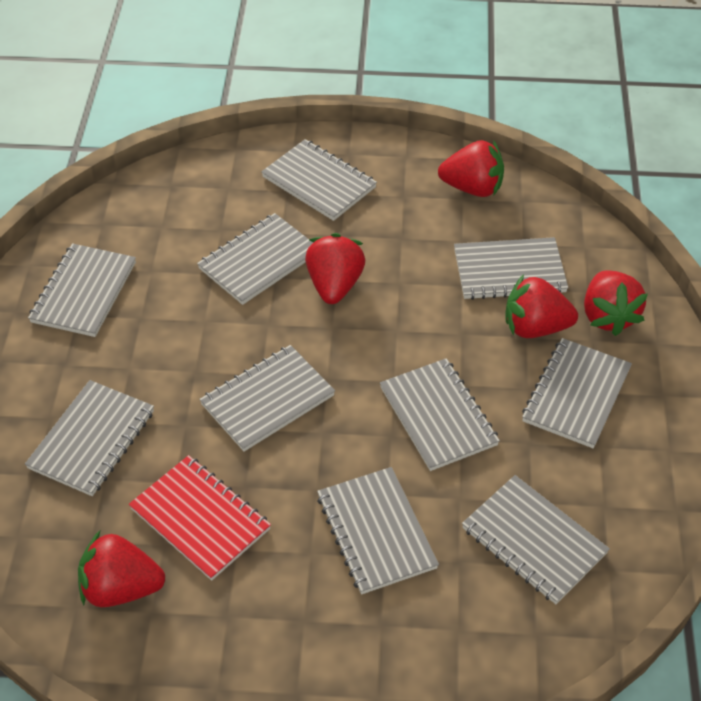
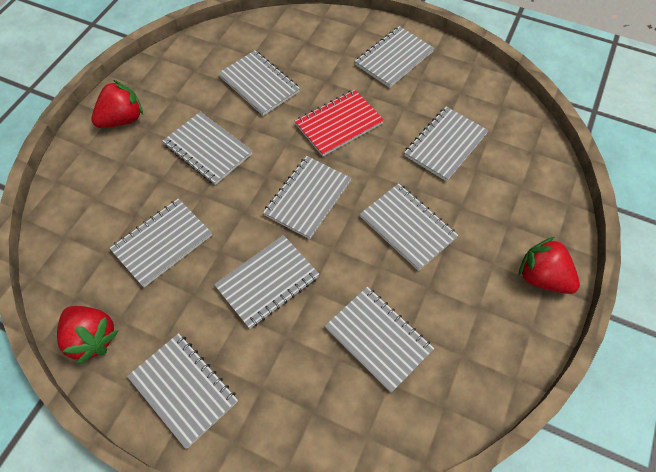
red strawberry: [78,531,165,607] [305,233,365,304] [438,140,504,197] [505,274,578,338] [584,270,648,336] = 5 -> [57,306,118,364] [92,80,143,128] [518,237,580,294] = 3

